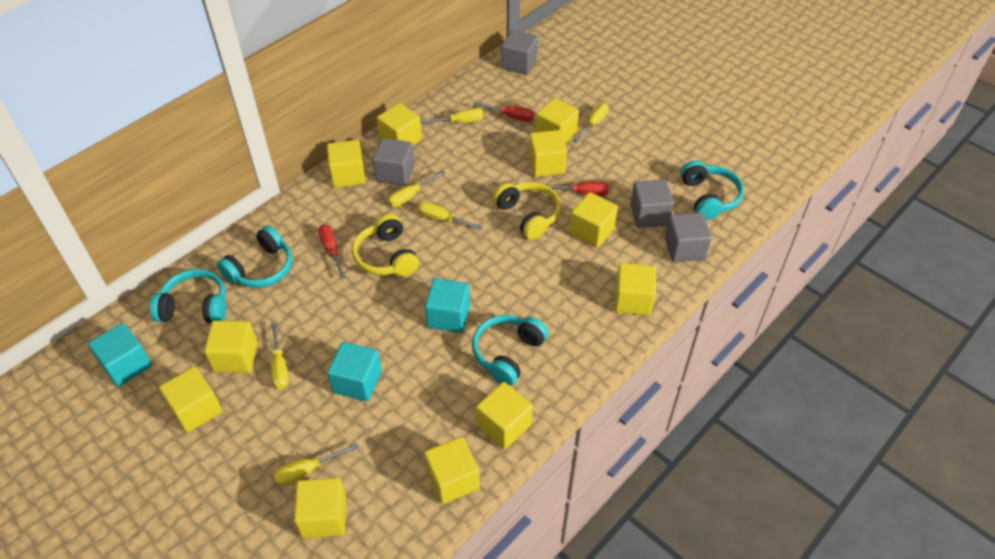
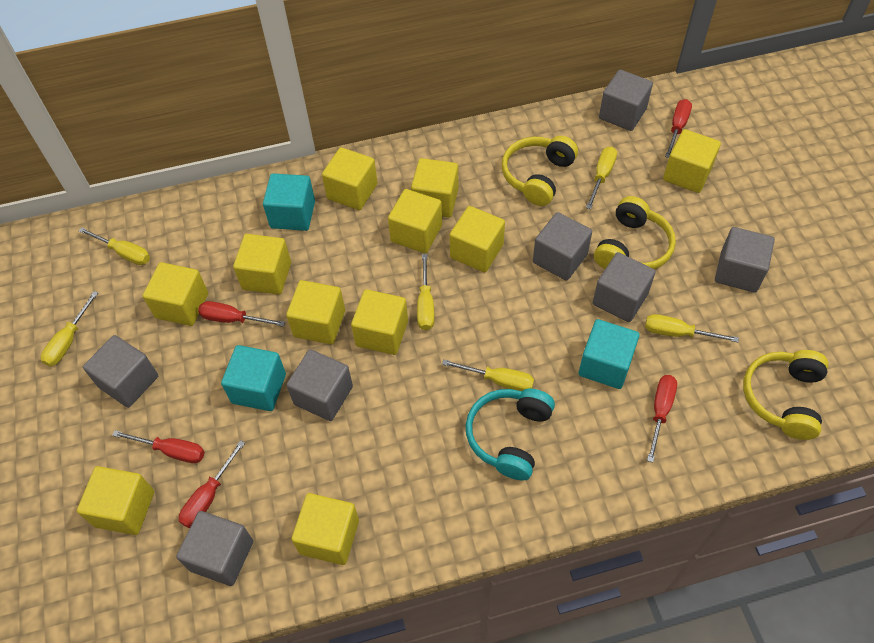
grey cube: [373,138,415,186] [501,30,538,75] [630,180,674,228] [665,212,712,263] = 4 -> [83,335,158,408] [176,511,253,586] [286,349,353,421] [533,212,592,281] [593,252,655,322] [599,70,653,131] [715,227,775,293] = 7
red screwdriver: [318,224,346,279] [473,102,534,121] [547,182,609,196] = 3 -> [112,430,205,463] [179,440,245,528] [198,301,285,327] [647,375,677,463] [665,99,692,158] = 5
turquoise headphones: [150,269,226,323] [217,225,292,288] [472,315,548,386] [680,160,744,220] = 4 -> [466,389,555,481] = 1
yellow headphones: [352,214,419,277] [493,182,561,240] = 2 -> [502,136,578,206] [594,196,676,269] [743,350,828,440] = 3

